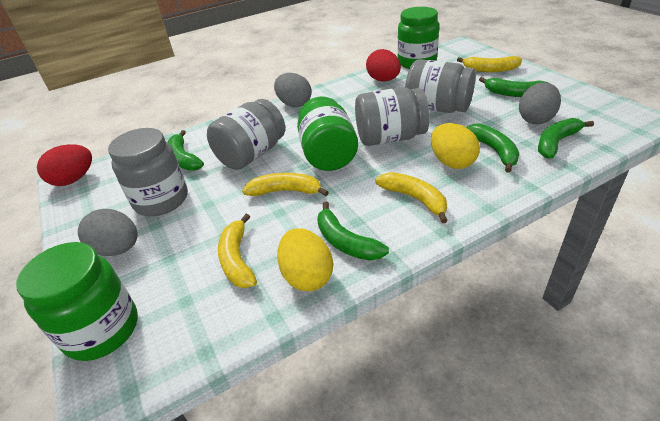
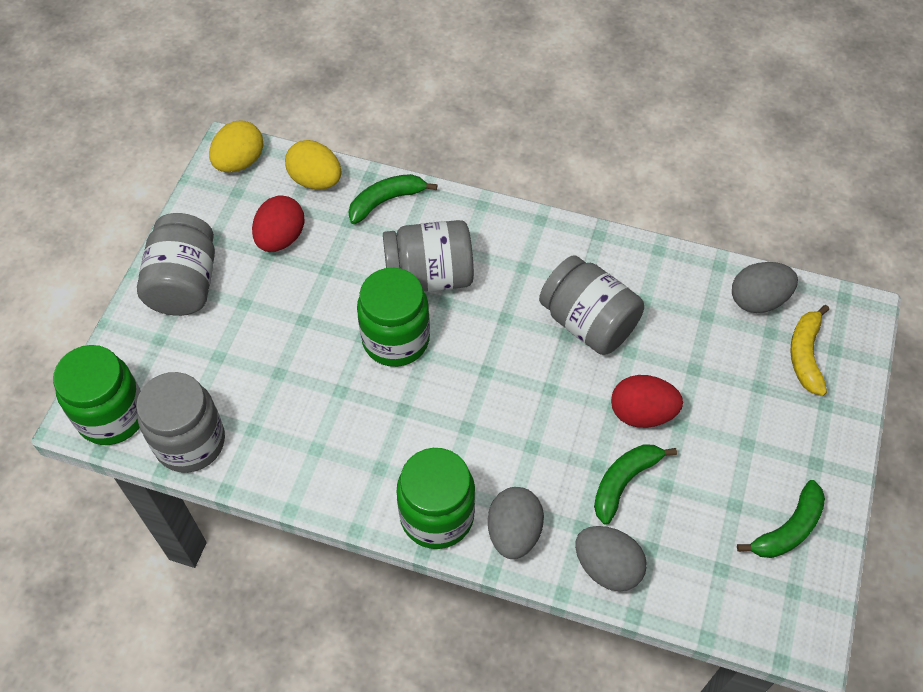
green banana: [167,130,204,171] [317,202,389,261] [466,123,519,173] [479,77,549,97] [538,118,594,158] = 5 -> [348,174,437,224] [594,444,677,525] [737,480,825,558] = 3
yellow banana: [218,214,257,288] [242,173,329,196] [375,172,448,223] [457,56,522,72] = 4 -> [791,305,829,396] = 1

